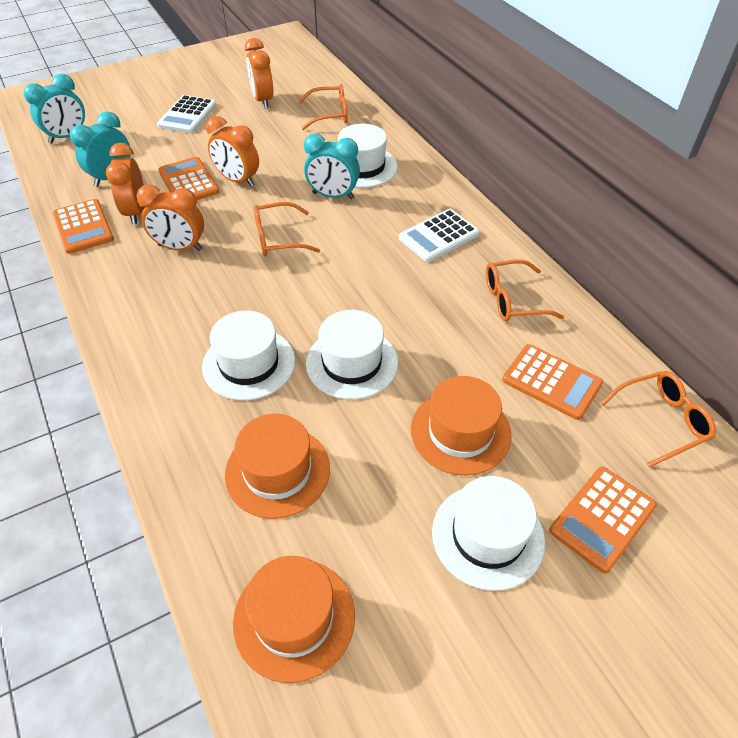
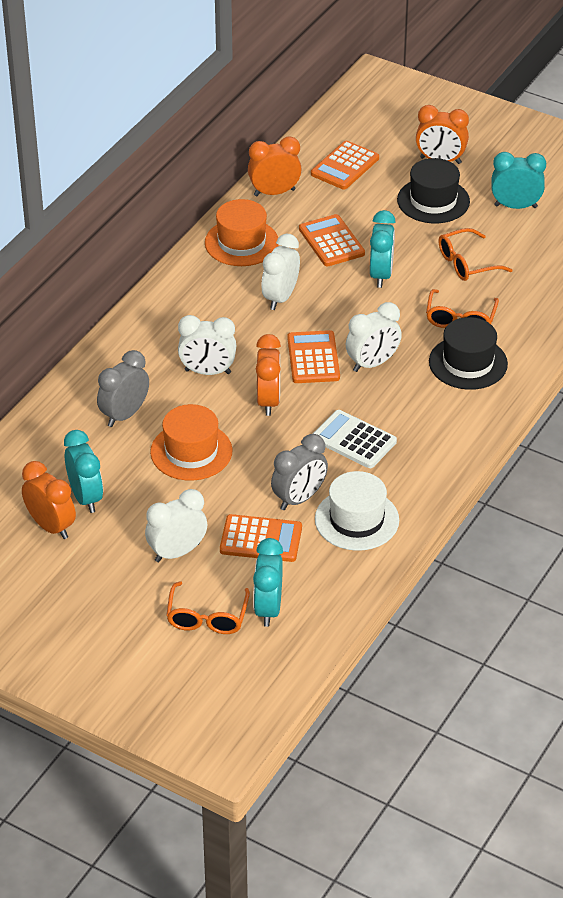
black hat: none = 0 -> [397,158,470,223] [429,317,508,390] = 2
grey clock: none = 0 -> [97,350,149,427] [271,434,328,510] = 2
orange glasses: [254,202,320,256] [298,84,348,130] [486,260,564,321] [600,371,716,467] = 4 -> [166,581,250,634] [426,289,499,328] [438,228,513,281] = 3
orange hat: [225,414,330,519] [233,556,355,683] [411,376,512,475] = 3 -> [150,404,232,481] [205,199,279,266] = 2
turquoise clock: [24,74,85,143] [70,111,130,187] [304,134,360,199] = 3 -> [64,430,103,513] [253,538,283,627] [370,210,396,288] [491,152,546,209] = 4
white calculator: [157,95,217,133] [399,209,480,262] = 2 -> [313,410,397,468] = 1
white clock: none = 0 -> [145,489,207,562] [178,315,237,375] [261,234,300,310] [346,302,402,372] = 4
white hat: [202,311,295,400] [306,310,398,400] [338,124,398,188] [432,476,545,591] = 4 -> [315,471,399,551] = 1

